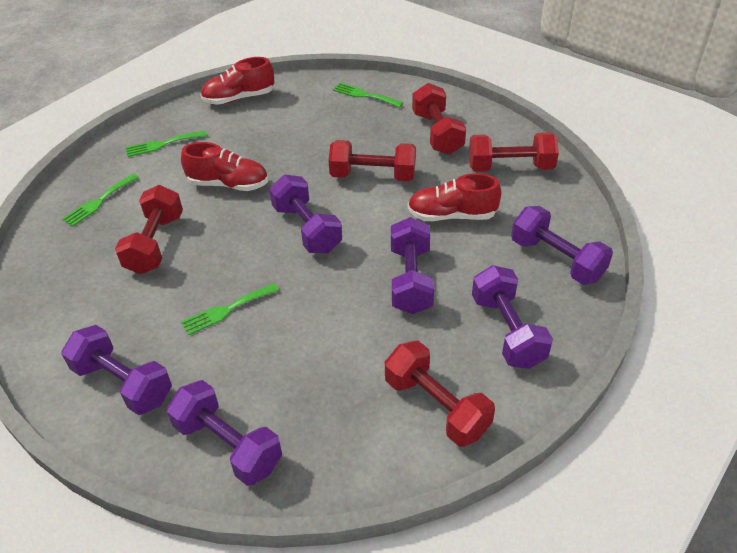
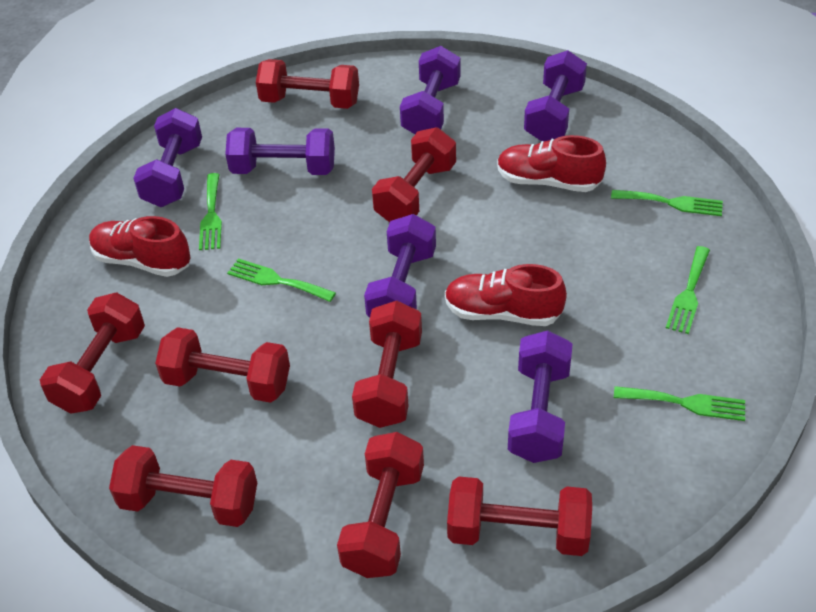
green fork: [62,174,139,226] [126,131,207,157] [181,283,279,335] [333,83,403,108] = 4 -> [199,173,222,250] [227,259,336,302] [611,190,723,216] [614,386,745,421] [666,246,710,334] = 5
red dumbbell: [115,185,183,274] [328,140,416,181] [385,341,495,447] [412,83,466,155] [469,132,559,172] = 5 -> [40,292,145,414] [109,445,257,527] [155,327,290,403] [256,59,359,109] [337,432,424,578] [352,301,422,428] [372,127,456,222] [447,477,592,556] = 8

